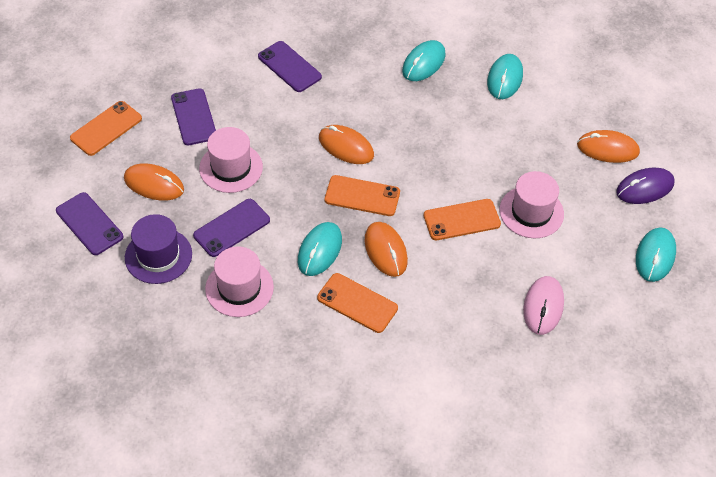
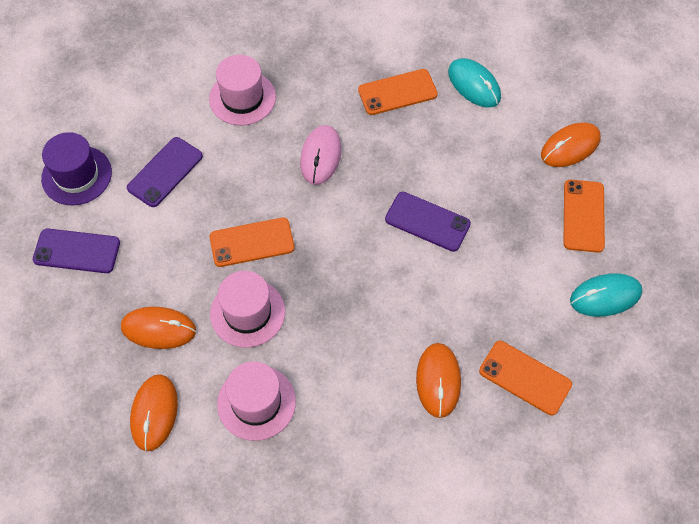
purple mouse: [616,168,675,204] = 1 -> none = 0
purple phone: [56,192,123,255] [171,88,216,145] [193,199,270,257] [258,41,322,92] = 4 -> [33,228,120,273] [127,137,203,207] [385,192,471,252] = 3
turquoise mouse: [298,222,342,276] [402,40,446,81] [487,54,523,99] [636,228,676,282] = 4 -> [448,58,501,107] [570,273,642,317] = 2

